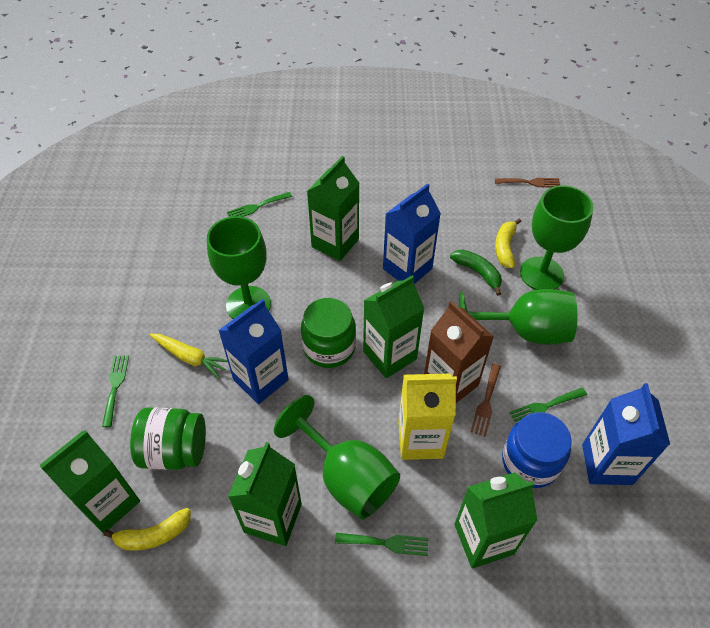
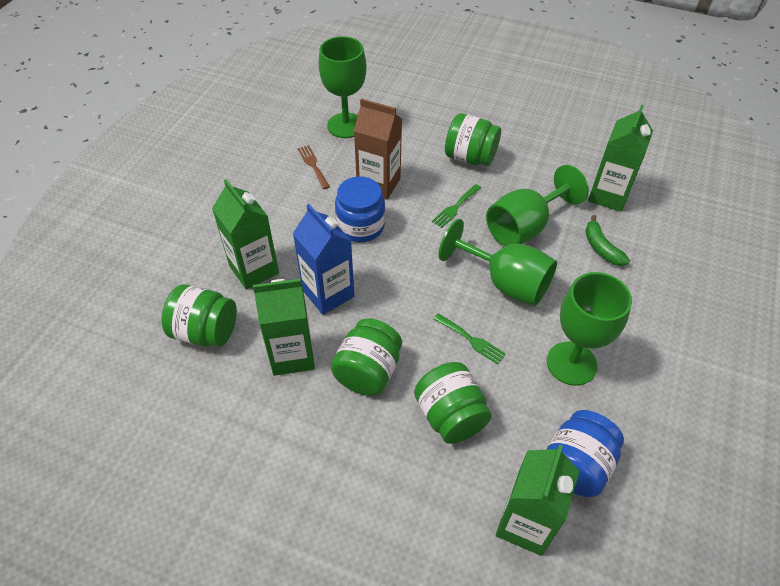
blue carton: [218,299,289,404] [383,183,441,284] [582,383,670,485] = 3 -> [293,204,354,315] = 1
blue jar: [502,412,572,488] = 1 -> [335,176,385,242] [546,410,624,497] = 2
brown fork: [470,364,501,437] [495,178,560,187] = 2 -> [298,145,330,189] = 1
green carton: [40,430,140,533] [228,442,302,546] [307,156,360,261] [363,275,425,378] [454,472,538,568] = 5 -> [212,179,279,290] [253,279,315,376] [496,445,580,556] [588,105,653,212] = 4
green fork: [102,355,129,427] [227,192,292,217] [335,533,428,556] [510,387,587,422] = 4 -> [432,184,481,228] [434,313,506,365] = 2
green jar: [130,407,206,470] [301,298,356,368] = 2 -> [161,284,237,347] [331,318,402,396] [414,362,492,444] [445,113,501,166] = 4
yellow banana: [103,508,191,551] [495,219,521,268] = 2 -> none = 0
yellow carrot: [149,334,228,379] = 1 -> none = 0
yellow carton: [398,374,457,460] = 1 -> none = 0

